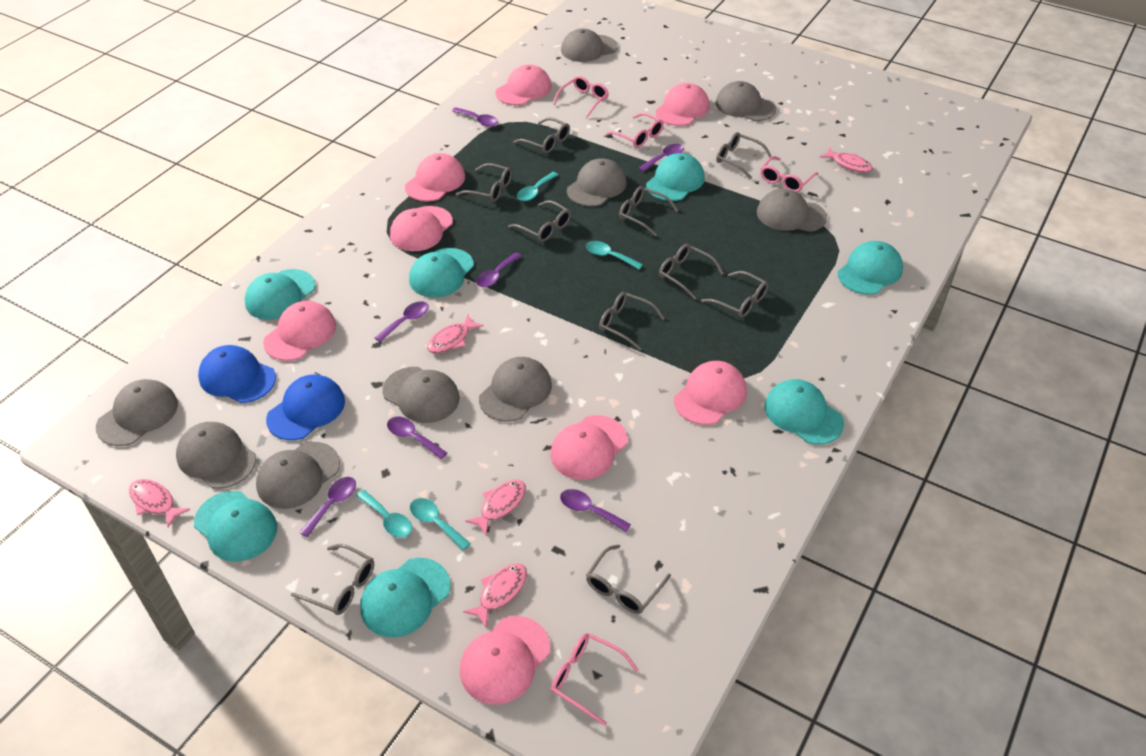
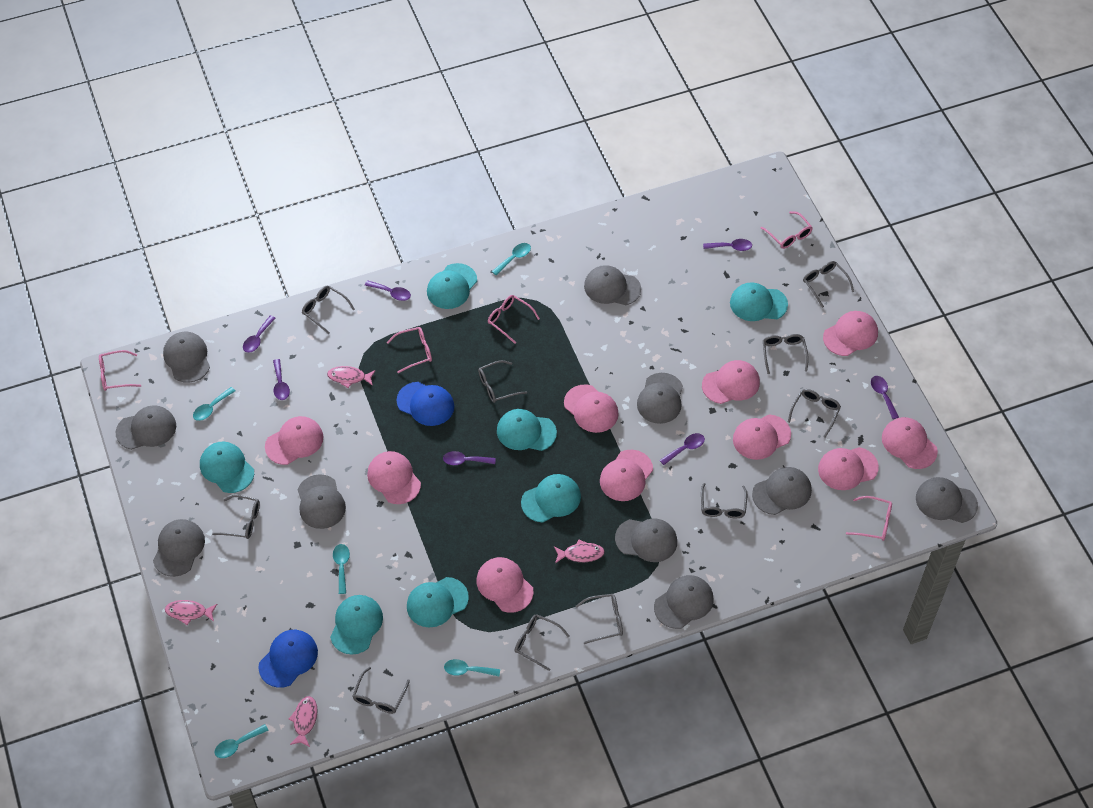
grey cap: [96,379,178,446] [176,422,256,489] [256,442,340,509] [382,367,460,423] [479,357,552,422] [561,28,617,62] [567,158,627,206] [716,81,776,121] [757,189,827,232] = 9 -> [116,405,176,450] [153,519,205,577] [163,332,210,383] [297,474,346,529] [584,265,641,305] [615,518,677,562] [637,373,683,424] [654,575,714,629] [752,467,812,515] [916,477,978,523] = 10
pink cap: [263,301,336,361] [390,206,453,251] [405,153,465,202] [460,616,550,704] [495,64,552,105] [550,415,627,480] [656,83,710,126] [674,361,747,425] = 8 -> [265,416,323,465] [367,451,421,504] [476,557,534,613] [564,384,619,433] [600,450,653,501] [702,360,760,404] [733,414,791,460] [818,447,879,490] [823,311,878,356] [882,417,938,469] = 10
pink fish: [129,479,190,527] [427,314,484,353] [463,563,527,627] [465,480,526,535] [819,147,873,173] = 5 -> [165,600,217,625] [289,696,318,747] [327,366,376,388] [554,539,605,563] = 4
pink glasses: [551,633,639,726] [553,76,609,118] [606,113,664,148] [760,156,819,192] = 4 -> [99,350,141,391] [387,327,432,373] [488,295,540,344] [761,211,813,249] [846,496,892,541] = 5
turquoise spoon: [356,490,412,538] [410,498,471,550] [517,172,558,201] [586,241,643,270] = 4 -> [193,387,235,421] [215,724,269,758] [333,544,350,594] [444,659,500,676] [492,243,531,275] = 5

